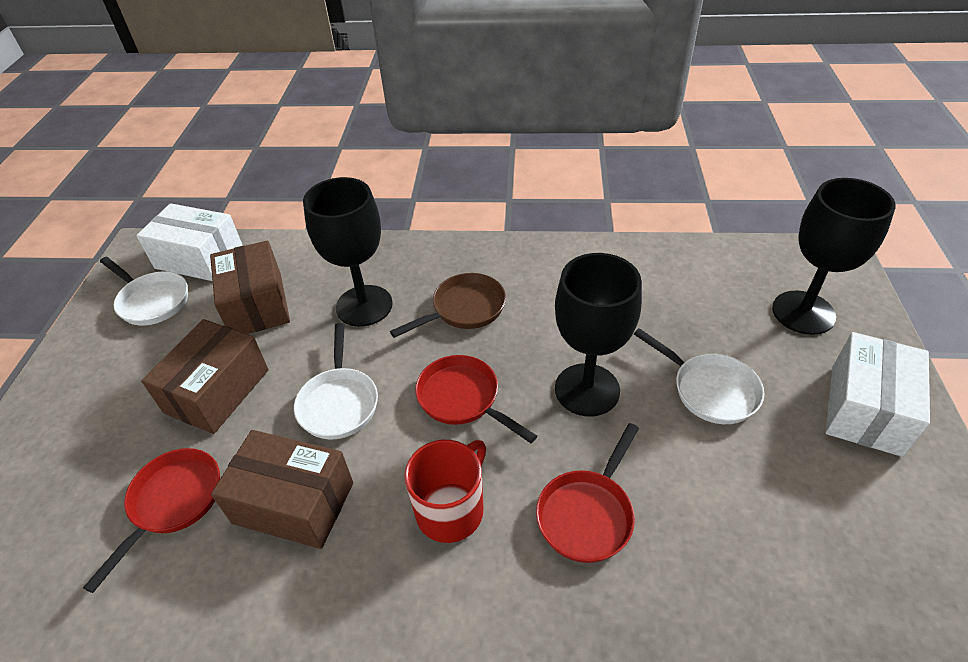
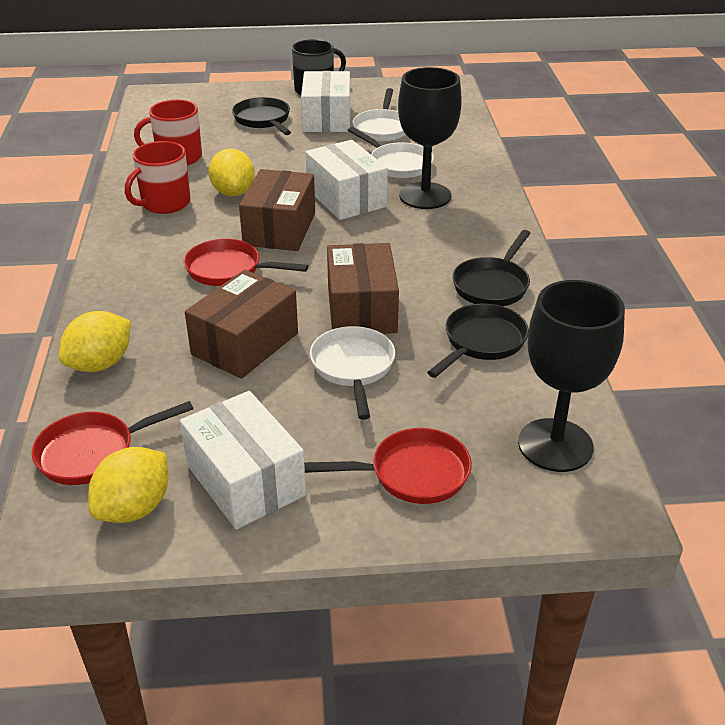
black goblet: [303,177,393,327] [555,253,642,417] [772,178,896,335] = 3 -> [398,67,462,209] [518,280,625,472] = 2
black mug: none = 0 -> [292,39,346,96] = 1
black pan: none = 0 -> [232,97,291,135] [427,303,529,378] [452,230,531,306] = 3
brown pan: [390,273,506,338] = 1 -> none = 0
red mug: [404,440,486,543] = 1 -> [125,141,191,214] [134,100,202,165] = 2
white box: [136,203,243,281] [825,332,930,457] = 2 -> [180,391,306,529] [301,71,350,132] [305,140,388,220] = 3
yellow lemon: none = 0 -> [59,311,131,372] [88,447,168,523] [209,149,255,196] = 3

